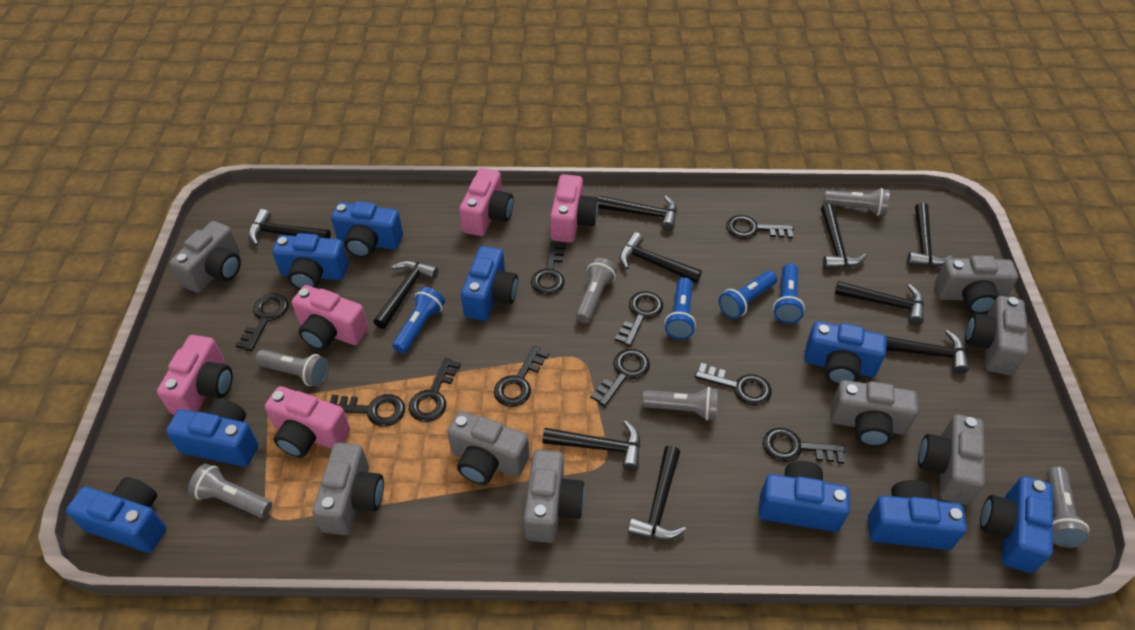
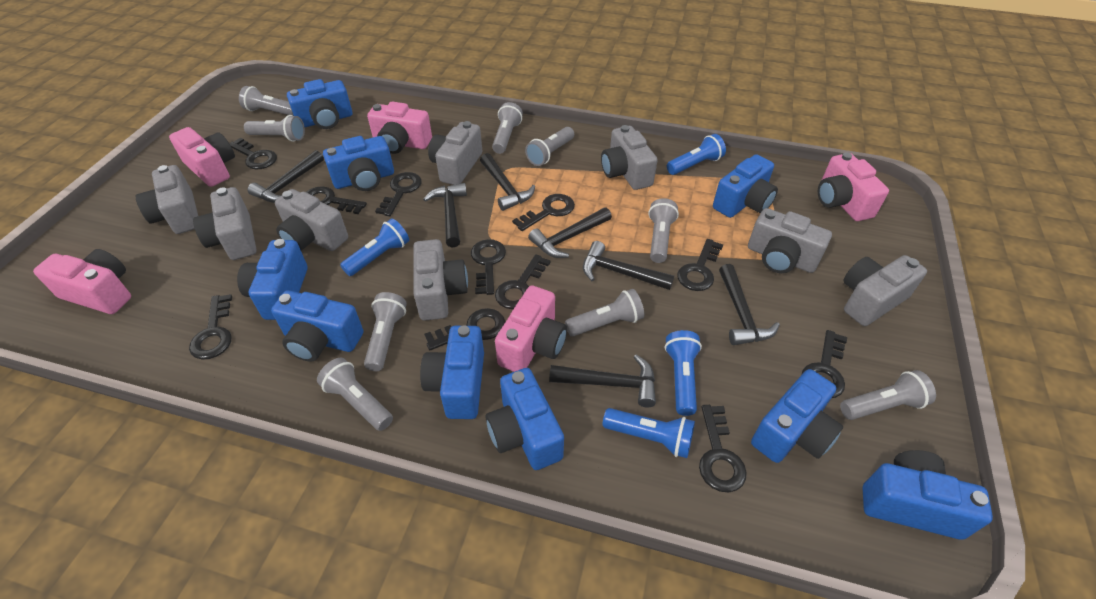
black hammer: [249,209,331,246] [374,260,438,329] [542,421,641,471] [598,195,677,231] [620,232,702,283] [628,445,686,540] [821,204,867,269] [835,281,924,325] [886,330,969,374] [907,203,954,267] = 10 -> [248,150,324,203] [423,183,467,247] [480,153,535,211] [528,207,612,258] [549,355,656,407] [583,241,674,290] [719,264,780,345] = 7
black key: [235,293,289,351] [330,394,405,427] [409,358,461,422] [494,346,549,407] [531,242,566,295] [590,349,650,407] [615,291,663,347] [695,363,772,406] [726,215,794,239] [763,428,846,464] = 10 -> [189,294,232,360] [229,138,277,169] [306,186,367,214] [375,172,422,216] [424,308,505,350] [471,239,506,295] [495,254,551,309] [512,194,575,231] [677,239,723,291] [699,405,747,493] [802,330,847,398] = 11
grey flashlight: [188,464,272,518] [255,349,329,387] [576,258,617,323] [643,387,718,420] [823,188,890,216] [1047,466,1090,548] = 6 -> [239,86,294,116] [244,115,305,142] [317,358,393,431] [364,292,407,371] [492,102,523,154] [525,127,574,166] [565,289,644,337] [648,198,679,263] [840,370,936,420] = 9

